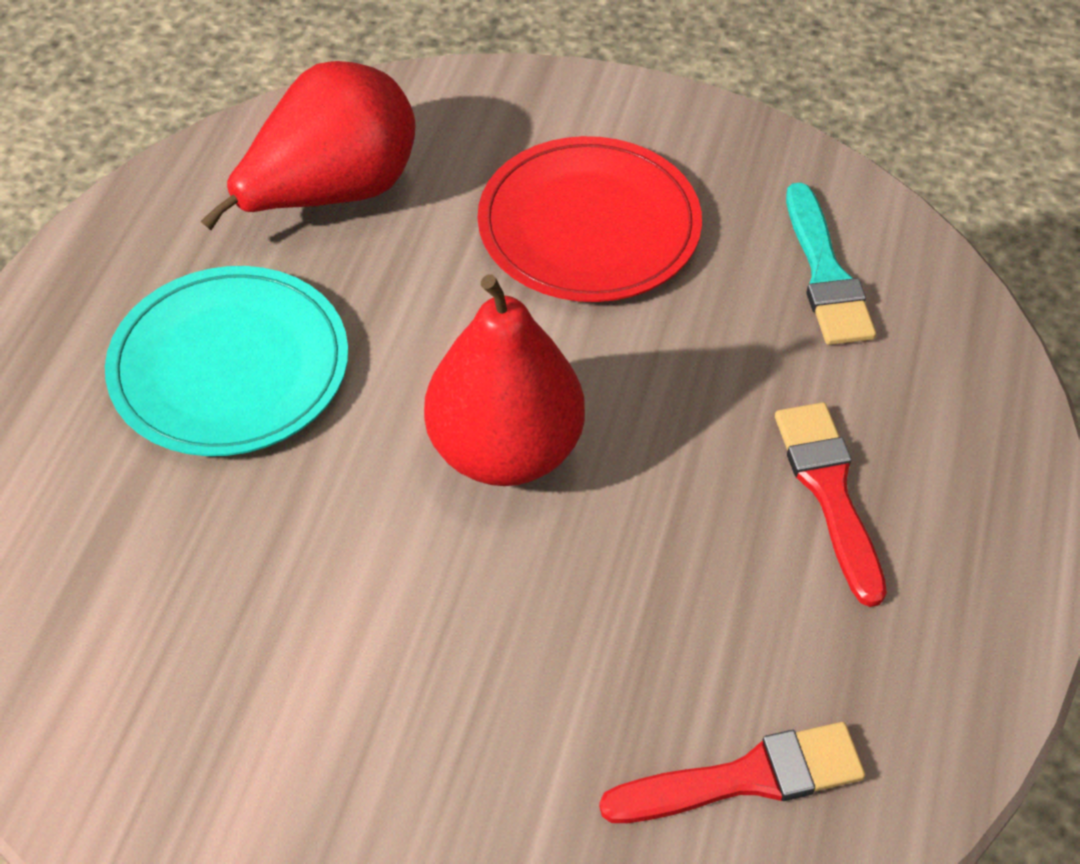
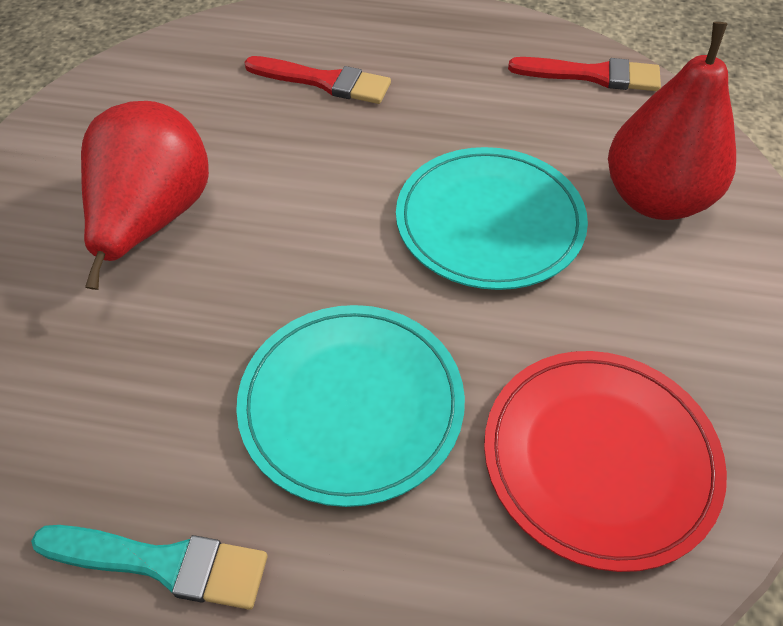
turquoise plate: [105,266,348,456] = 1 -> [236,305,465,507] [396,147,588,290] = 2

